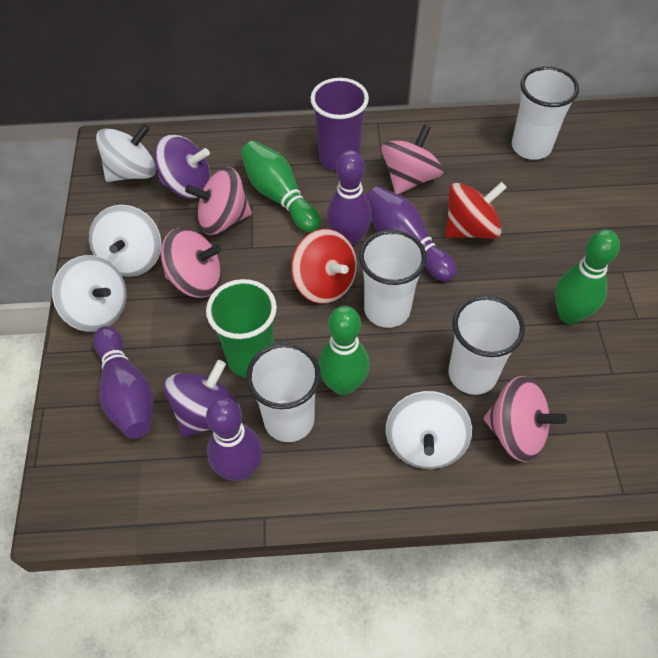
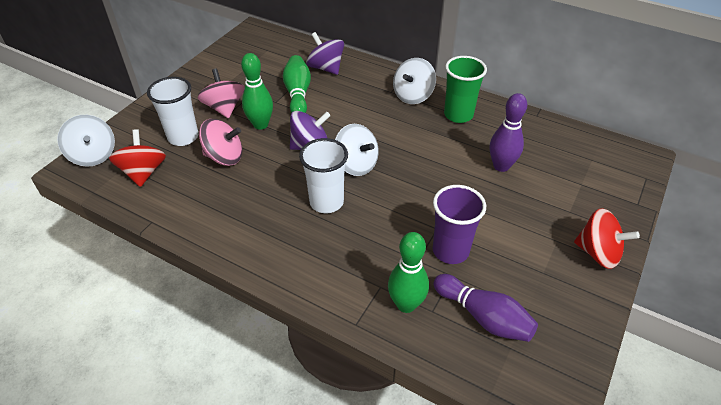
pink spinning top: [161,228,221,298] [185,167,252,235] [381,124,443,194] [483,376,567,462] = 4 -> [198,69,245,118] [199,119,242,166] = 2
purple bowling pin: [93,326,153,439] [206,398,262,481] [327,150,372,247] [366,186,457,281] = 4 -> [433,274,538,342] [490,93,527,172] = 2
white cup: [246,343,321,442] [359,230,427,328] [448,295,525,395] [512,66,579,160] = 4 -> [147,77,198,146] [299,138,348,213] = 2
white spinning top: [52,255,126,332] [89,205,161,277] [96,124,156,182] [386,391,472,469] = 4 -> [57,115,115,167] [335,124,379,176] [393,58,436,104] = 3

